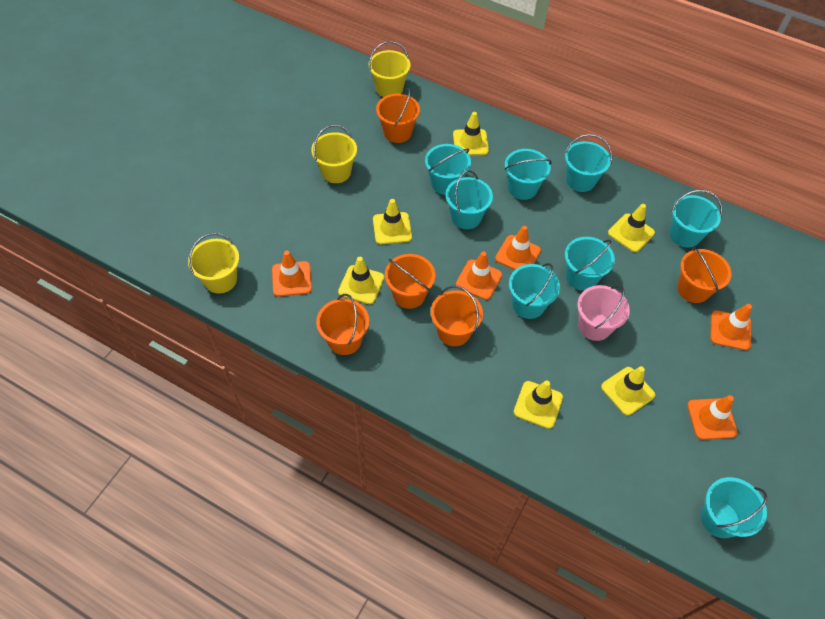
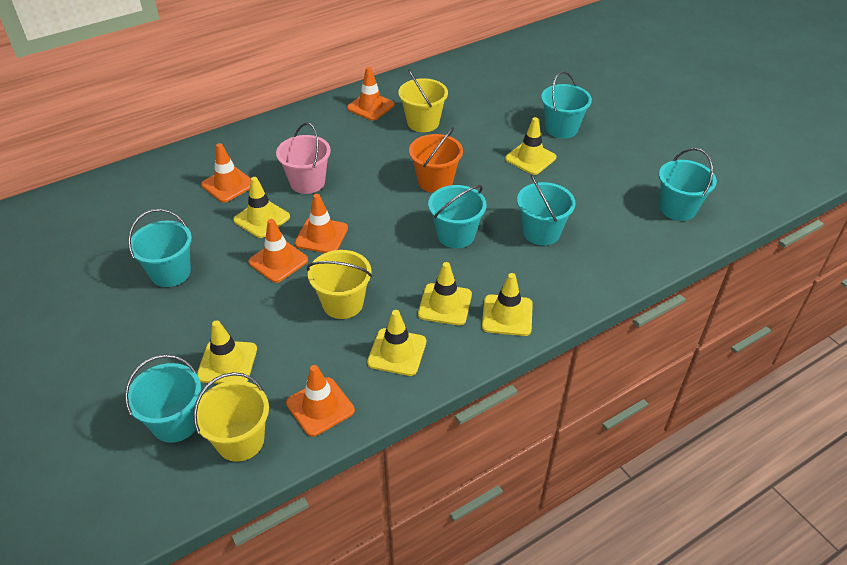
orange bucket: [316,294,369,355] [376,88,420,143] [385,254,435,309] [431,286,483,346] [677,246,731,303] = 5 -> [409,127,463,193] = 1
turquoise bucket: [425,144,471,195] [446,170,493,229] [504,149,552,200] [509,263,560,319] [565,134,612,192] [565,237,615,291] [670,190,722,248] [701,477,767,538] = 8 -> [125,354,201,443] [128,209,192,287] [428,185,487,248] [517,174,575,245] [541,71,592,139] [659,148,717,221] = 6

